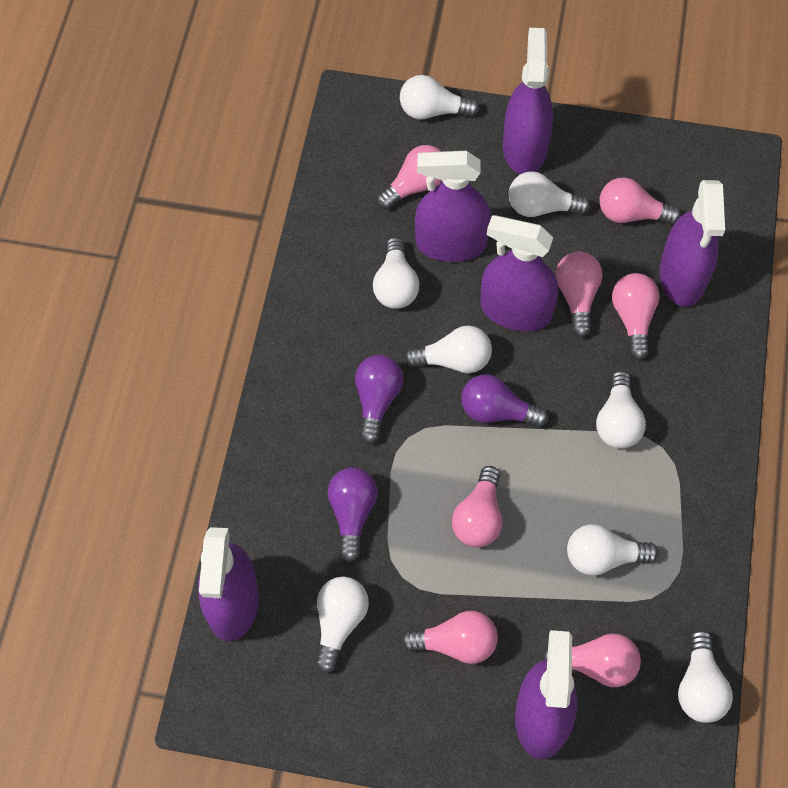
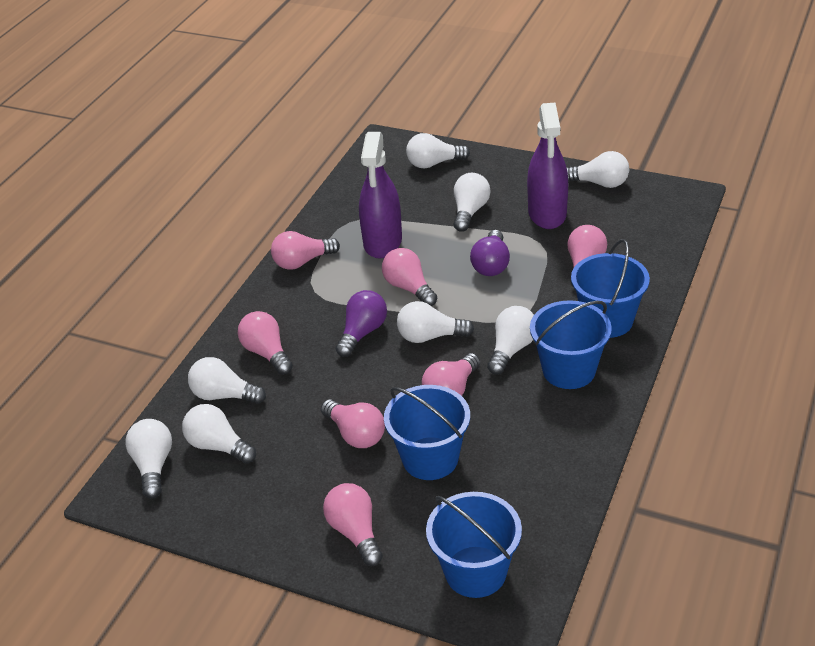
blue bucket: none = 0 -> [384,385,470,480] [426,492,522,598] [530,300,612,389] [571,239,650,338] = 4
purple light bulb: [328,467,378,562] [355,355,403,444] [461,374,548,427] = 3 -> [335,290,387,357] [470,230,510,276] = 2
purple spray bottle: [198,527,259,641] [415,151,491,262] [481,215,558,332] [503,28,553,174] [515,630,577,760] [659,180,725,307] = 6 -> [359,132,402,259] [527,103,568,229] = 2

